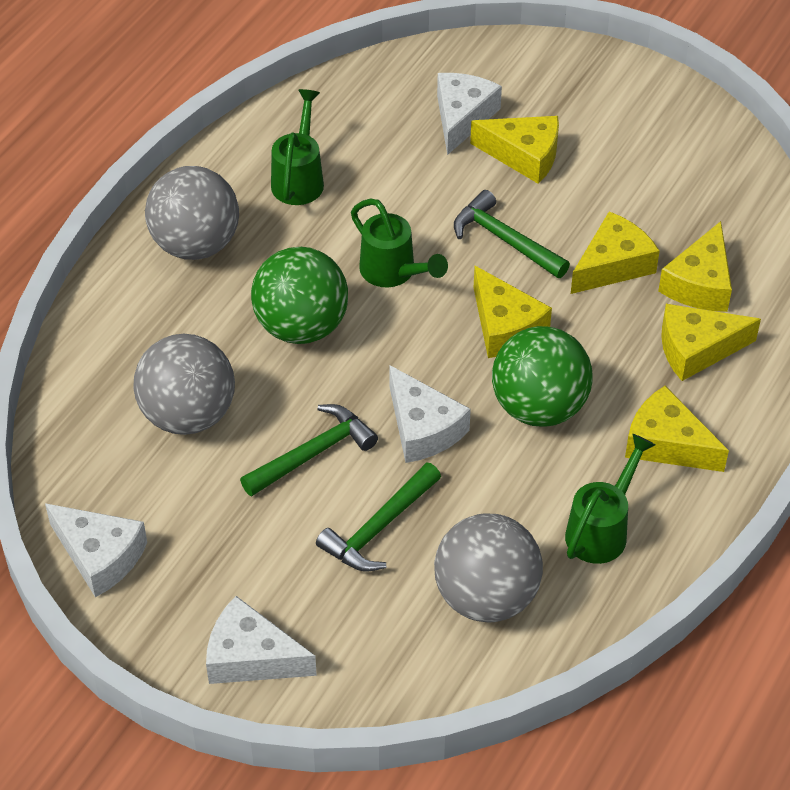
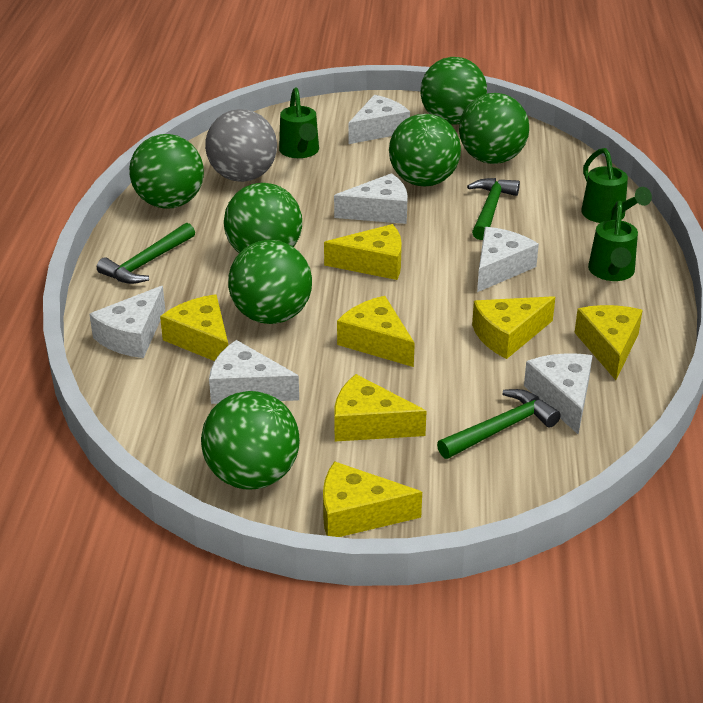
green ball: [251,247,348,344] [492,326,593,427] = 2 -> [129,134,204,209] [201,391,300,490] [224,183,302,253] [228,240,312,324] [389,114,461,187] [421,57,487,125] [459,93,529,164] = 7
grey ball: [133,334,235,435] [145,166,239,260] [434,514,543,622] = 3 -> [205,109,277,182] = 1
white cheese: [45,503,147,597] [206,596,317,684] [389,365,471,463] [437,73,502,155] = 4 -> [89,286,165,358] [209,340,299,404] [334,173,408,224] [349,95,410,144] [477,227,539,292] [524,353,593,434] = 6
yellow cheese: [470,116,559,184] [474,266,552,358] [571,211,660,294] [625,386,729,472] [658,221,732,312] [661,304,761,381] = 6 -> [160,294,228,361] [323,461,422,537] [324,224,402,280] [334,374,427,442] [337,296,415,367] [472,296,555,359] [575,305,643,380] = 7

